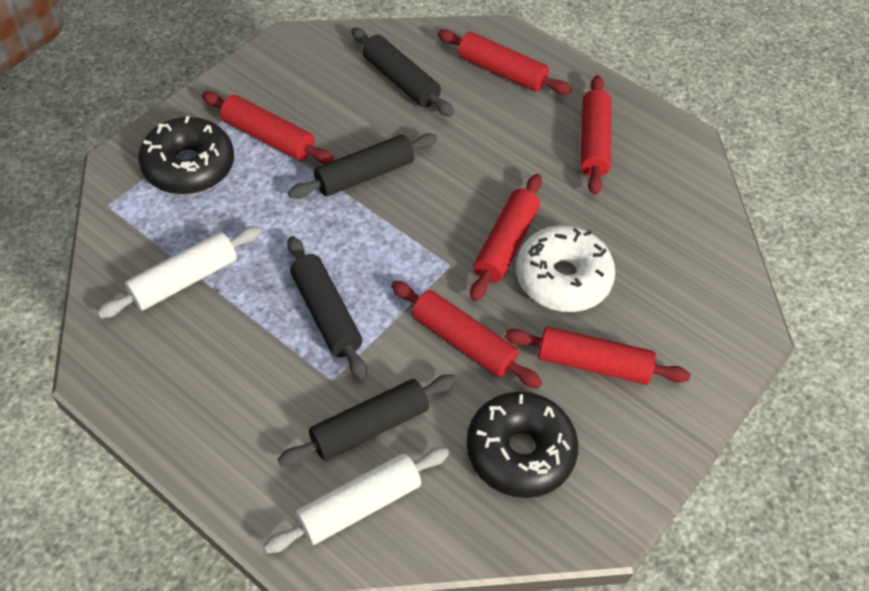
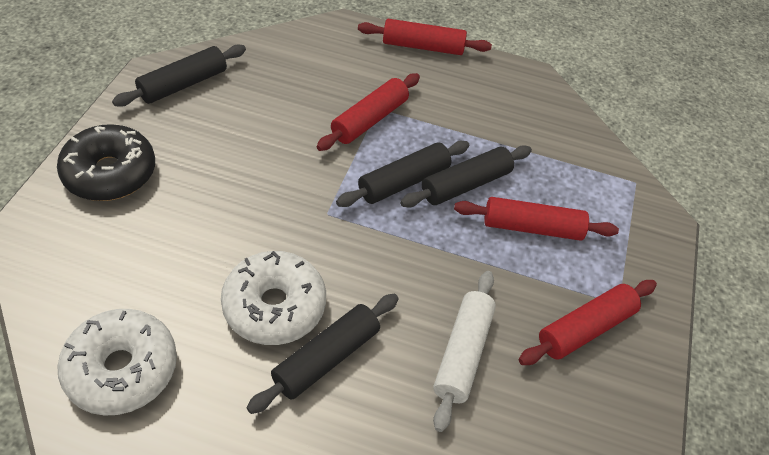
black donut: [138,116,234,195] [466,391,578,498] = 2 -> [57,124,155,201] = 1
red rolling pin: [202,92,335,164] [391,281,542,388] [437,29,571,95] [470,174,542,301] [504,327,690,385] [580,75,611,195] = 6 -> [317,73,420,151] [358,19,492,55] [454,197,619,241] [519,280,657,365] = 4
white donut: [516,225,615,312] = 1 -> [57,309,177,416] [221,251,326,345] = 2
white rolling pin: [97,226,261,318] [263,447,449,553] = 2 -> [433,271,496,432] = 1

